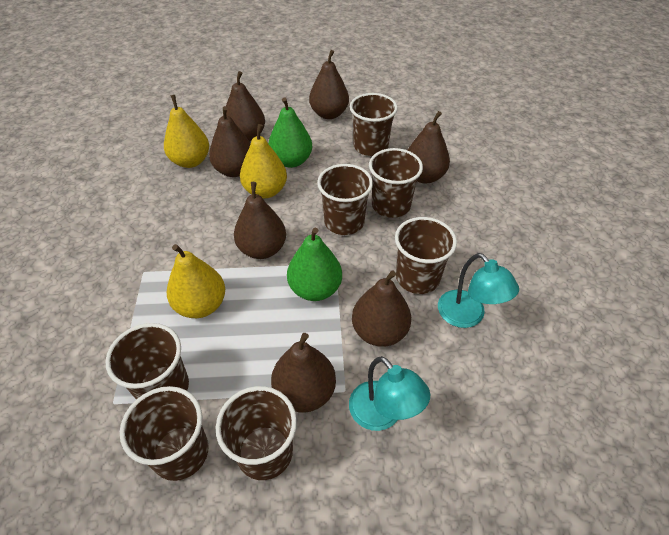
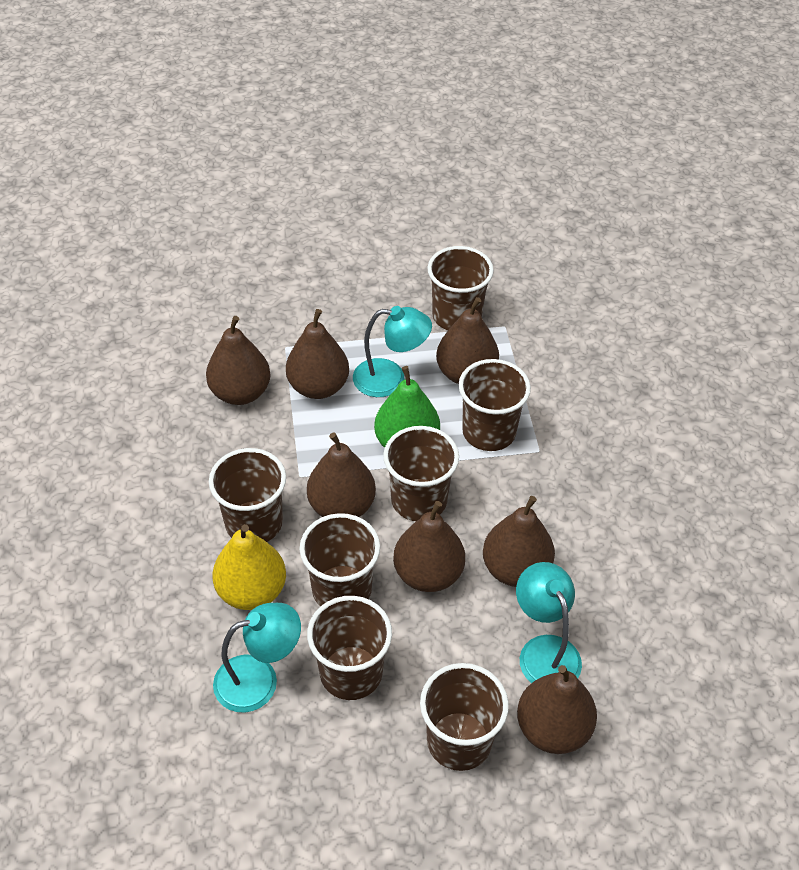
green pear: [268,97,312,168] [287,227,342,301] = 2 -> [374,366,440,448] = 1
turquoise lamp: [349,356,430,431] [438,253,519,328] = 2 -> [213,603,301,713] [353,306,432,397] [516,562,582,683] = 3
yellow pear: [164,95,209,168] [167,244,225,318] [240,124,287,199] = 3 -> [212,524,286,610] = 1

